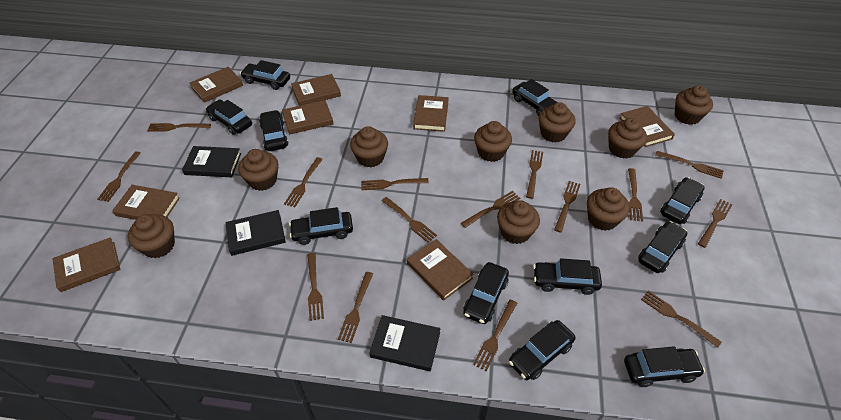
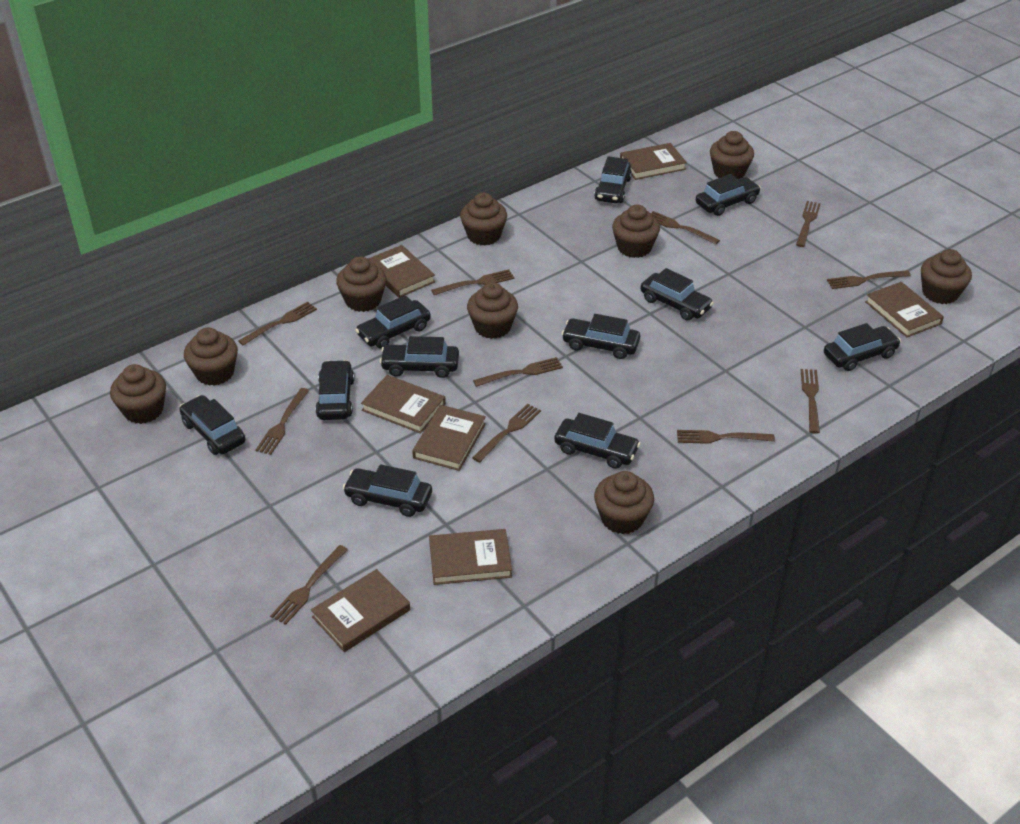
black book: [182,146,241,177] [225,210,286,256] [370,315,440,371] = 3 -> none = 0
brown book: [52,237,120,292] [112,185,180,220] [190,67,243,103] [282,100,333,135] [291,74,341,106] [407,239,474,301] [413,95,449,132] [619,106,675,147] = 8 -> [311,569,410,652] [361,375,446,434] [368,245,435,298] [412,405,486,471] [429,529,512,585] [620,143,687,180] [865,282,944,337] = 7
brown fork: [97,151,141,202] [147,123,211,132] [284,157,323,207] [307,253,324,321] [338,272,373,343] [361,178,429,190] [381,197,437,243] [461,191,520,228] [473,299,517,371] [526,150,543,199] [554,181,580,233] [628,168,643,222] [641,291,722,348] [655,151,724,179] [698,199,733,248] = 15 -> [238,302,317,346] [256,388,309,455] [270,545,348,625] [431,269,514,295] [472,404,541,463] [473,357,563,387] [651,211,720,245] [677,430,775,444] [796,201,821,247] [801,369,820,434] [827,270,911,289] = 11

